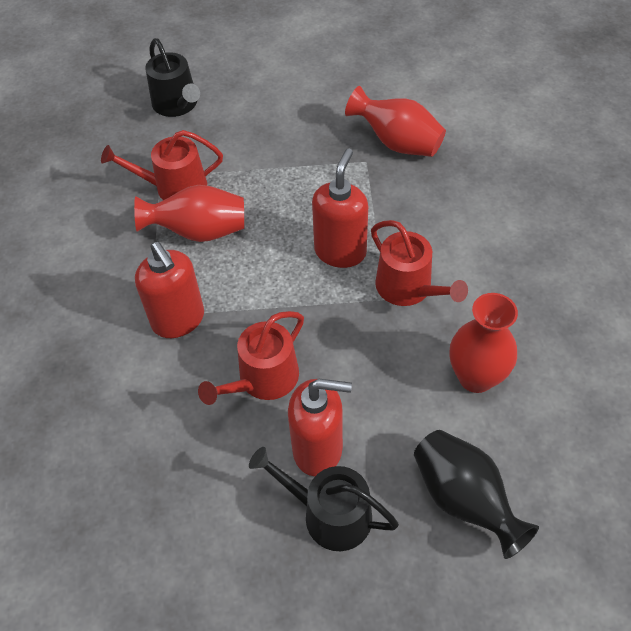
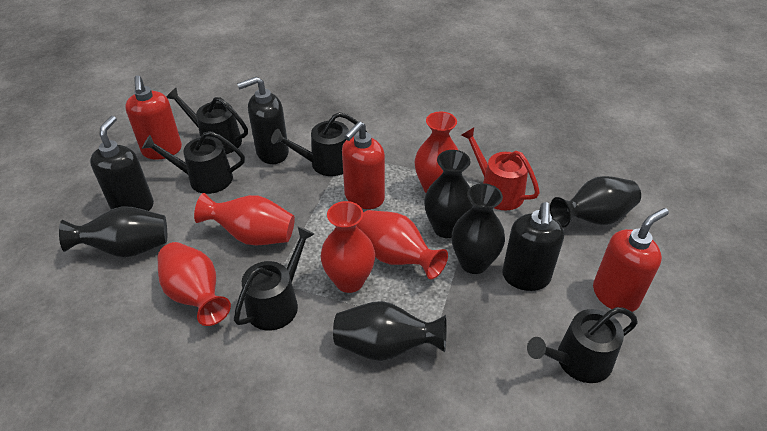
black soap dispenser: none = 0 -> [90,116,154,211] [237,77,289,164] [502,202,564,291] = 3
black vase: [414,430,539,559] = 1 -> [59,206,167,257] [333,301,447,361] [424,150,473,238] [452,183,505,274] [550,176,641,228] = 5
black watering can: [145,38,200,117] [249,447,399,551] = 2 -> [142,131,245,194] [167,88,248,154] [234,227,314,330] [271,112,367,176] [527,307,638,383] = 5
red vase: [134,185,244,242] [345,86,446,157] [450,293,518,393] = 3 -> [157,242,231,326] [194,193,295,246] [320,201,375,293] [356,210,448,279] [415,111,458,193] = 5
red watering can: [101,130,223,200] [198,311,304,405] [371,220,468,306] = 3 -> [461,127,540,210] = 1

